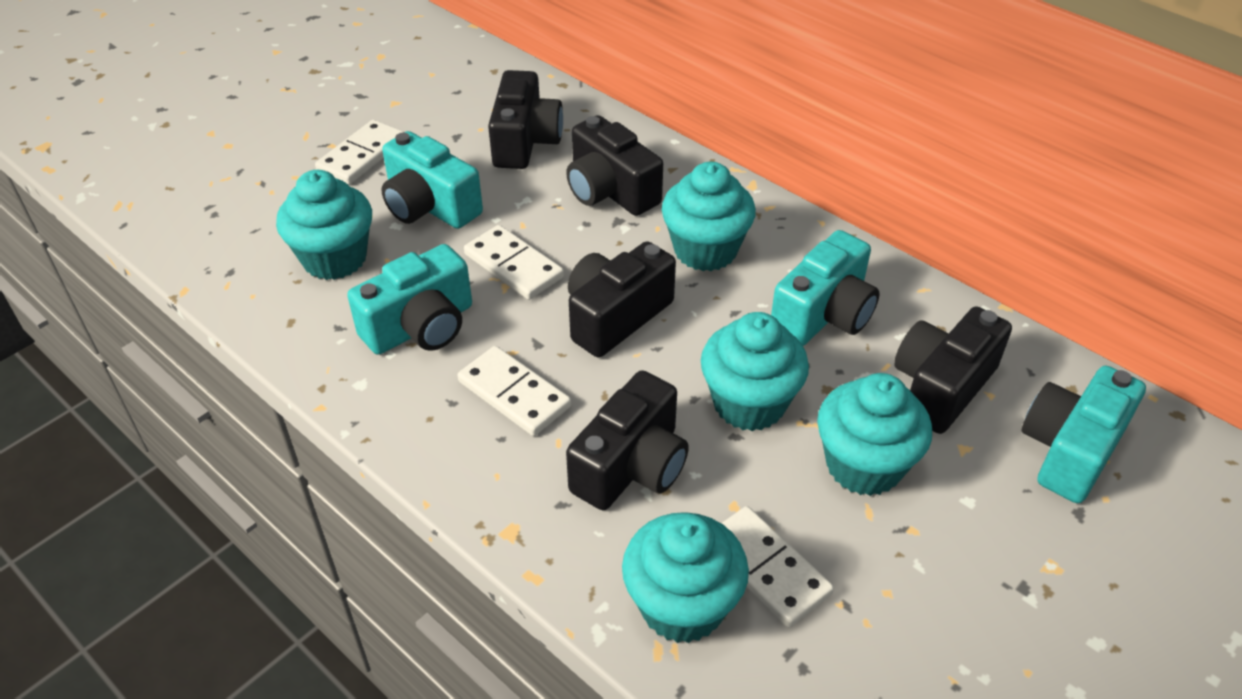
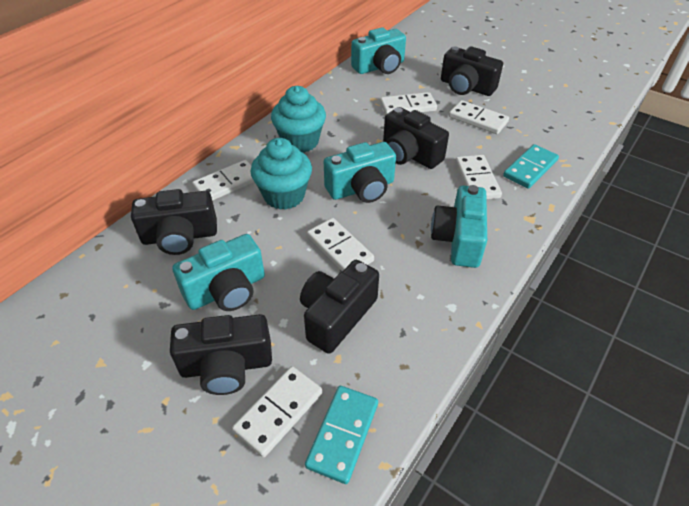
turquoise cupcake: [276,170,372,280] [622,512,749,643] [662,162,756,271] [701,312,809,431] [817,373,932,496] = 5 -> [250,138,312,210] [271,86,326,153] = 2
turquoise domino: none = 0 -> [305,386,378,484] [503,144,559,189] = 2
white domino: [315,120,404,185] [457,346,571,436] [464,225,564,300] [721,506,834,628] = 4 -> [192,160,254,201] [232,366,323,457] [307,218,374,272] [380,92,437,115] [449,100,509,134] [455,155,502,200] = 6

